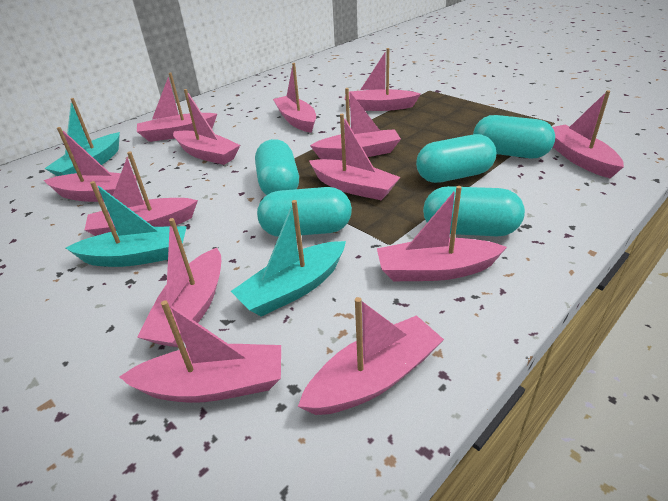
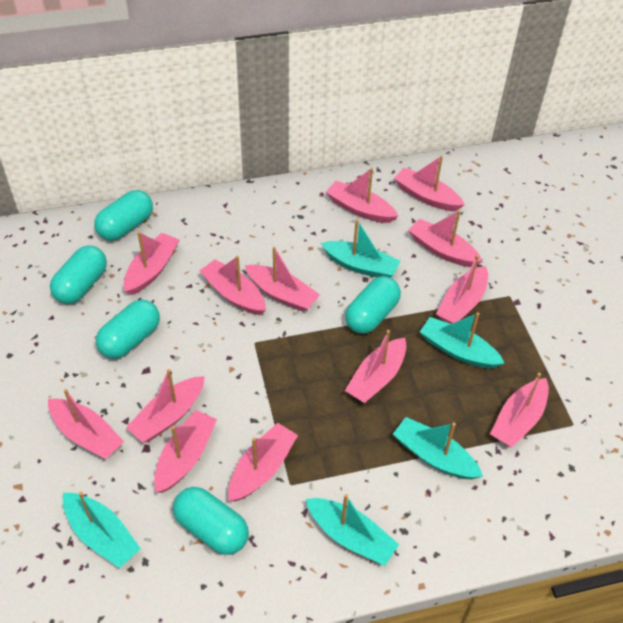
turquoise boat: [44,98,120,176] [66,181,187,267] [231,200,346,317] = 3 -> [63,492,141,568] [306,494,399,566] [321,219,401,277] [393,417,483,479] [420,312,505,368] = 5

